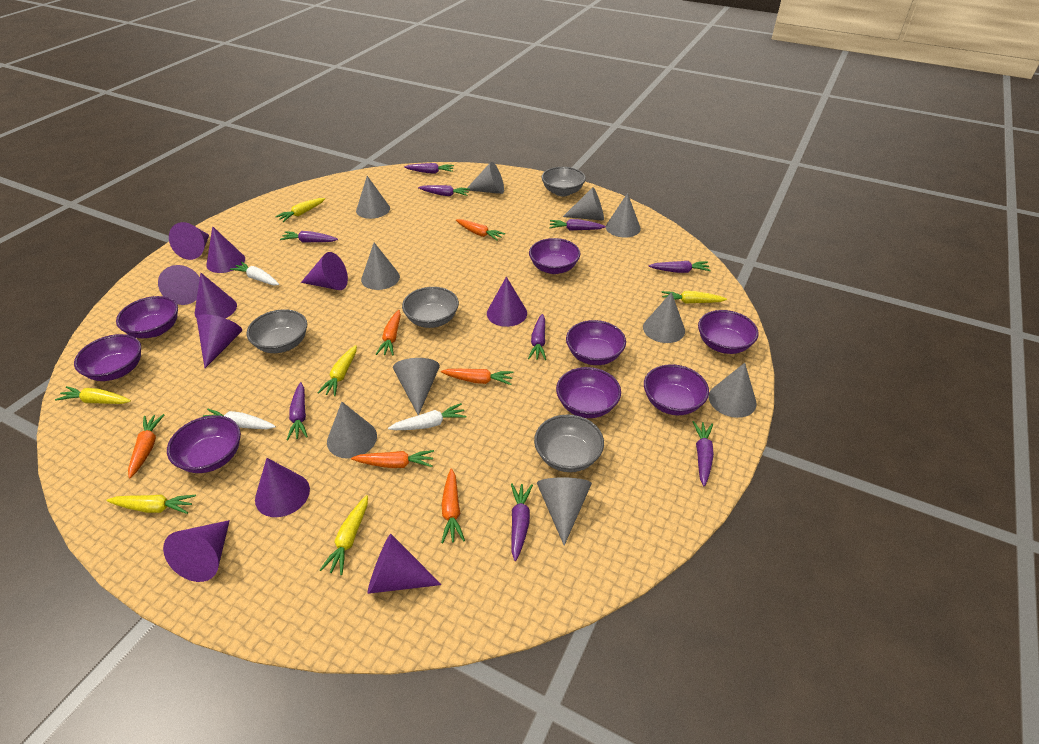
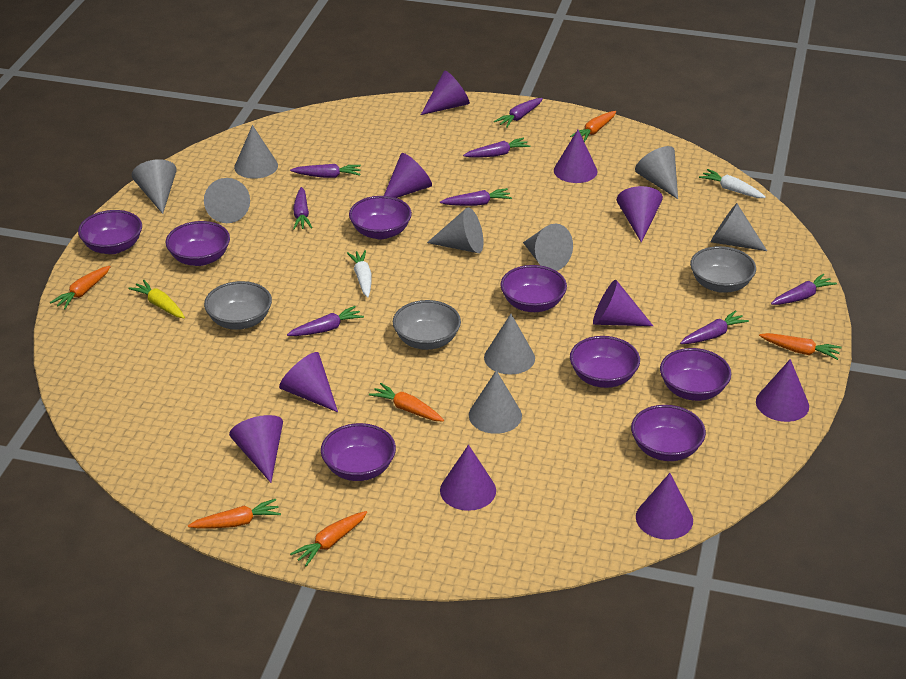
grey bowl: [246,309,307,353] [402,287,459,328] [534,414,604,472] [542,167,586,196] = 4 -> [204,281,272,330] [393,300,461,350] [690,246,756,293] = 3
grey cone: [327,402,377,459] [356,176,390,219] [361,243,400,290] [393,358,440,415] [467,162,504,194] [537,477,592,546] [563,187,604,221] [606,193,641,238] [643,292,685,343] [709,363,757,418] = 10 -> [132,159,177,214] [204,178,250,223] [234,125,278,179] [427,208,484,253] [469,370,522,434] [484,314,535,375] [523,224,573,271] [635,146,678,199] [711,203,767,251] = 9
purple carrot: [280,231,338,243] [287,382,308,441] [404,163,454,173] [418,185,470,196] [511,483,533,561] [528,314,546,360] [549,219,606,230] [648,261,711,273] [693,421,714,486] = 9 -> [287,306,364,336] [290,164,361,178] [293,187,312,229] [440,188,512,206] [463,137,531,157] [494,98,543,128] [680,310,749,344] [771,273,837,305] = 8
white carrot: [203,409,276,429] [230,261,279,285] [388,403,467,430] = 3 -> [347,250,371,297] [699,169,766,198] = 2
yellow carrot: [55,386,131,404] [106,494,196,514] [275,198,325,222] [318,345,357,396] [320,495,368,575] [661,291,727,304] = 6 -> [128,280,185,318] = 1

